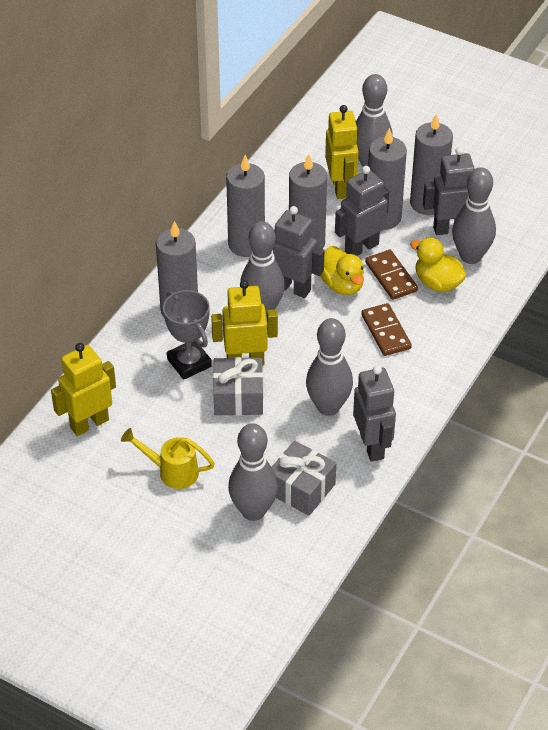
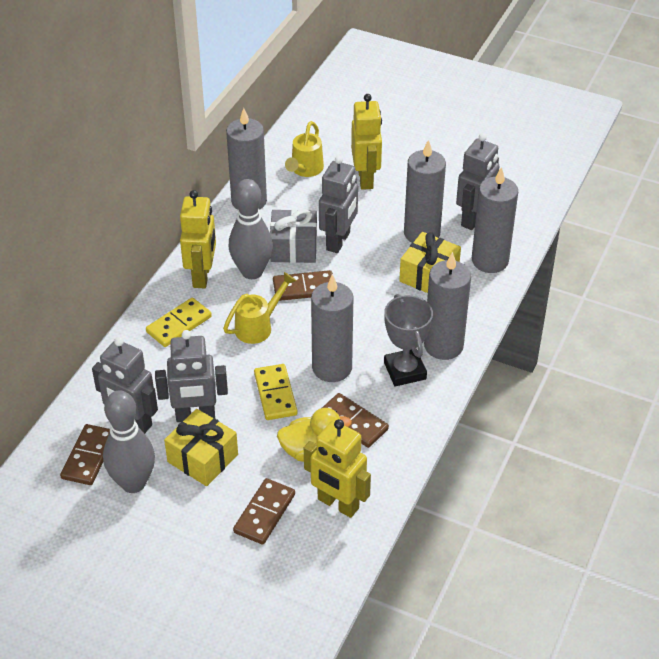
brown domino: [361,303,412,356] [365,250,418,300] = 2 -> [60,424,110,485] [233,478,295,545] [273,270,333,301] [322,393,389,448] = 4
grey bowling pin: [228,423,278,521] [240,221,285,318] [306,318,353,416] [356,74,393,167] [452,167,496,264] = 5 -> [103,390,155,493] [229,179,273,279] = 2
grey gift: [213,357,263,415] [272,440,336,516] = 2 -> [270,209,317,263] = 1
yellow domino: none = 0 -> [146,297,212,347] [254,364,298,420] = 2
yellow duck: [320,246,364,295] [410,237,466,292] = 2 -> [277,408,352,462] = 1
yellow gift: none = 0 -> [164,409,238,486] [399,232,461,293] = 2
yellow watering can: [121,428,215,489] = 1 -> [223,272,297,344] [285,121,324,177] = 2

